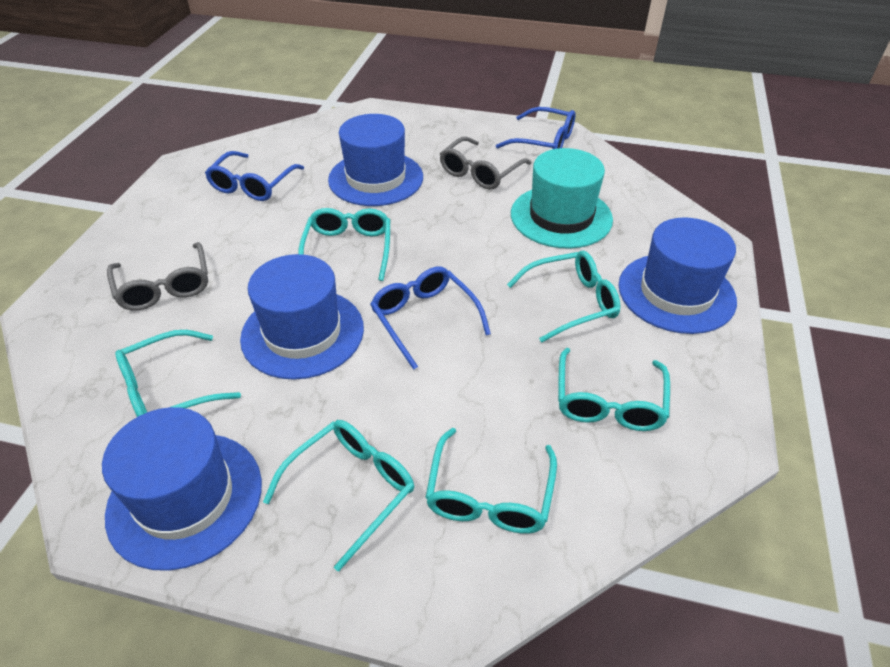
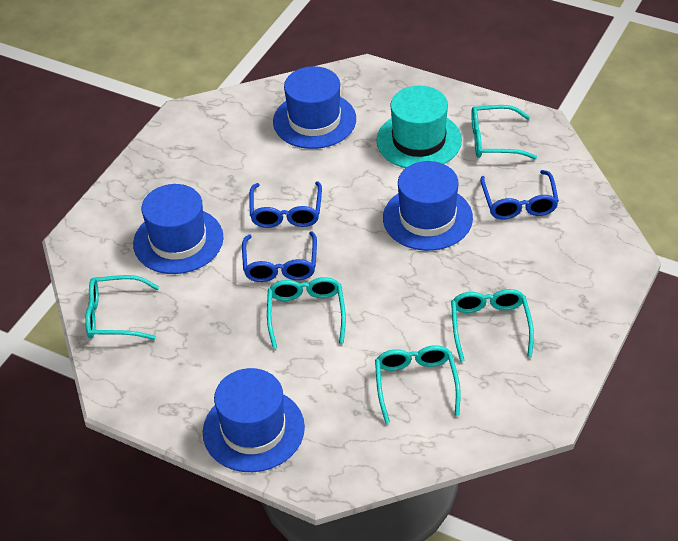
grey glasses: [107,242,208,311] [440,137,531,189] = 2 -> none = 0
turquoise glasses: [115,330,241,417] [263,420,414,571] [298,208,390,281] [425,428,557,534] [507,251,621,343] [558,348,670,431] = 6 -> [85,275,159,340] [267,277,346,349] [375,345,461,423] [451,289,534,362] [471,105,537,159] = 5

